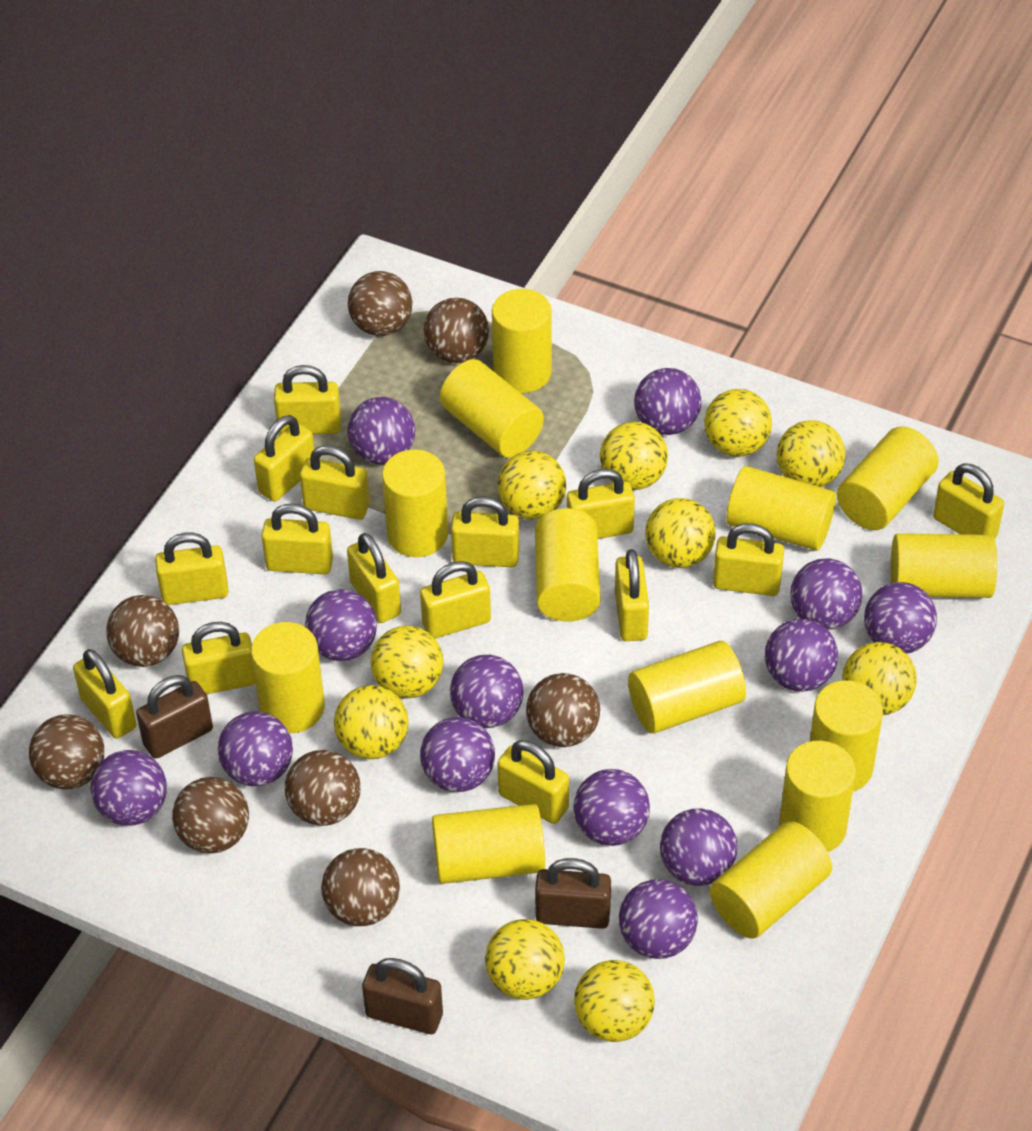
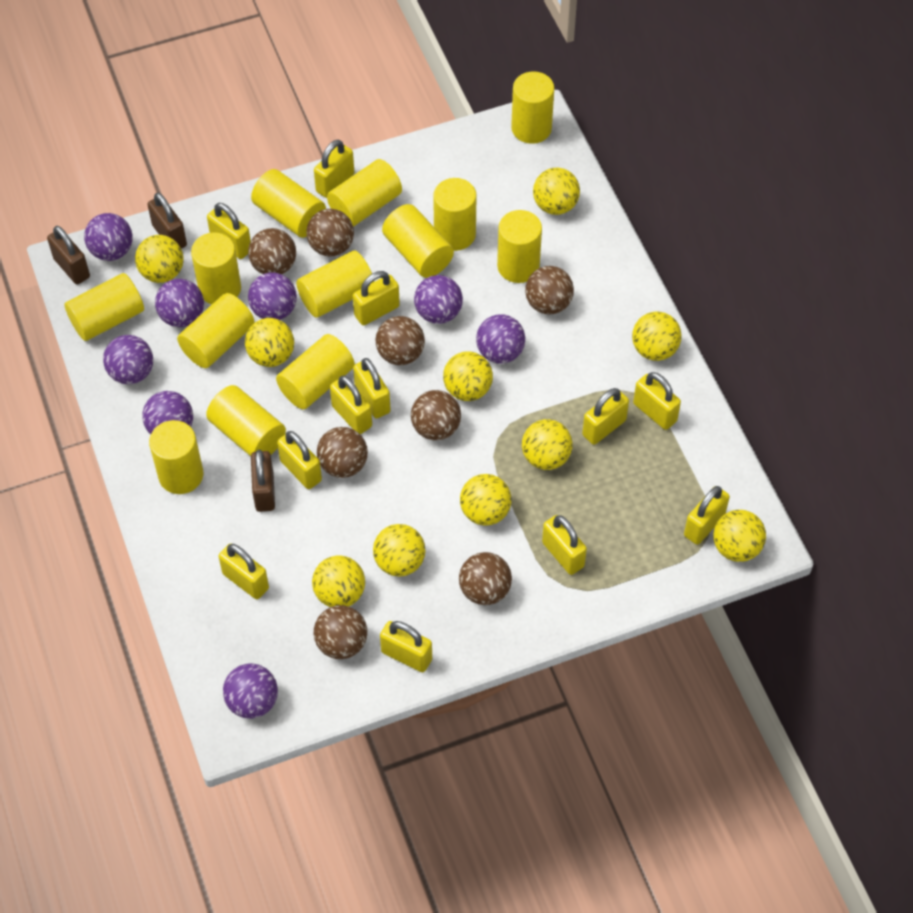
purple ball: [91,750,167,826] [218,711,293,786] [305,589,377,661] [348,397,415,464] [420,717,495,792] [450,655,523,728] [573,769,650,846] [619,879,698,959] [634,368,701,435] [660,808,737,886] [765,619,838,692] [790,558,862,630] [864,582,937,654] = 13 -> [84,213,133,261] [103,335,153,384] [142,391,193,435] [155,279,204,327] [223,664,278,718] [248,273,297,320] [414,275,463,324] [476,314,525,364] = 8
yellow padlock: [73,649,137,739] [155,533,229,605] [182,622,256,694] [254,415,314,502] [261,504,333,574] [274,365,341,434] [300,445,370,520] [347,533,401,623] [420,561,491,639] [451,497,519,567] [497,740,569,824] [567,469,635,539] [615,549,649,641] [713,523,784,596] [933,463,1004,539] = 15 -> [207,203,251,259] [218,544,269,599] [277,431,322,489] [314,140,354,198] [330,376,372,434] [353,271,400,325] [353,358,391,419] [380,621,432,672] [542,515,587,575] [582,388,629,445] [633,372,681,430] [684,486,730,545] = 12

